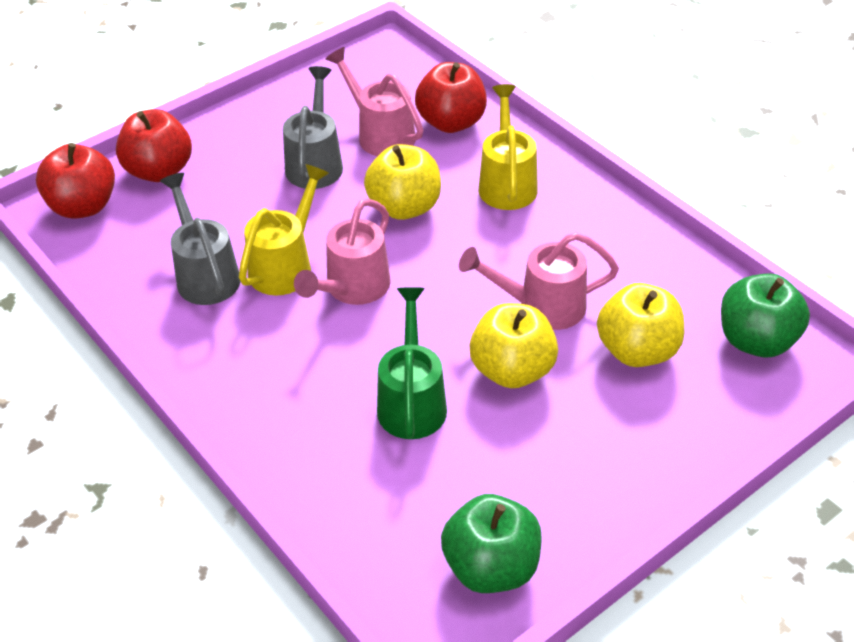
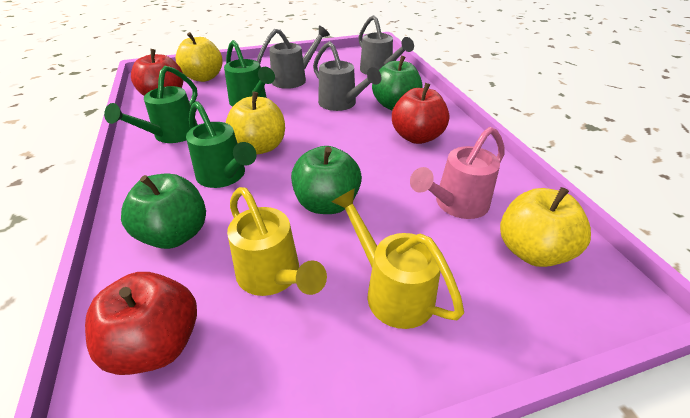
green apple: [441,494,542,593] [721,273,810,357] = 2 -> [121,173,206,249] [291,146,362,214] [372,56,423,110] = 3
green watering can: [377,287,447,439] = 1 -> [104,66,198,143] [186,101,257,188] [224,40,275,107] = 3
grey watering can: [160,173,241,305] [283,66,343,189] = 2 -> [257,25,330,89] [313,42,382,111] [358,15,414,75] = 3
pink watering can: [294,198,391,305] [326,47,423,156] [459,232,619,330] = 3 -> [410,127,505,219] = 1

